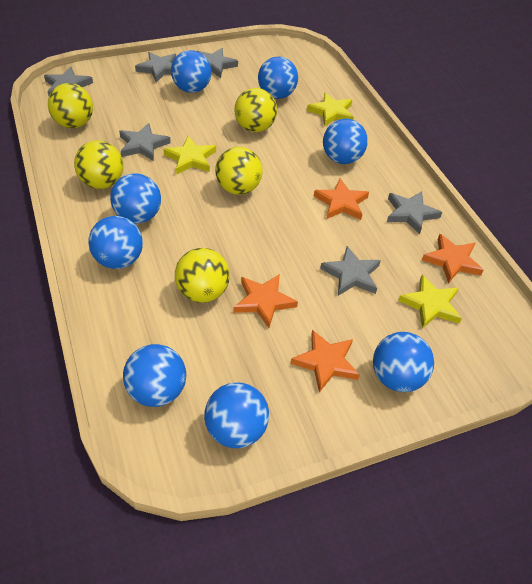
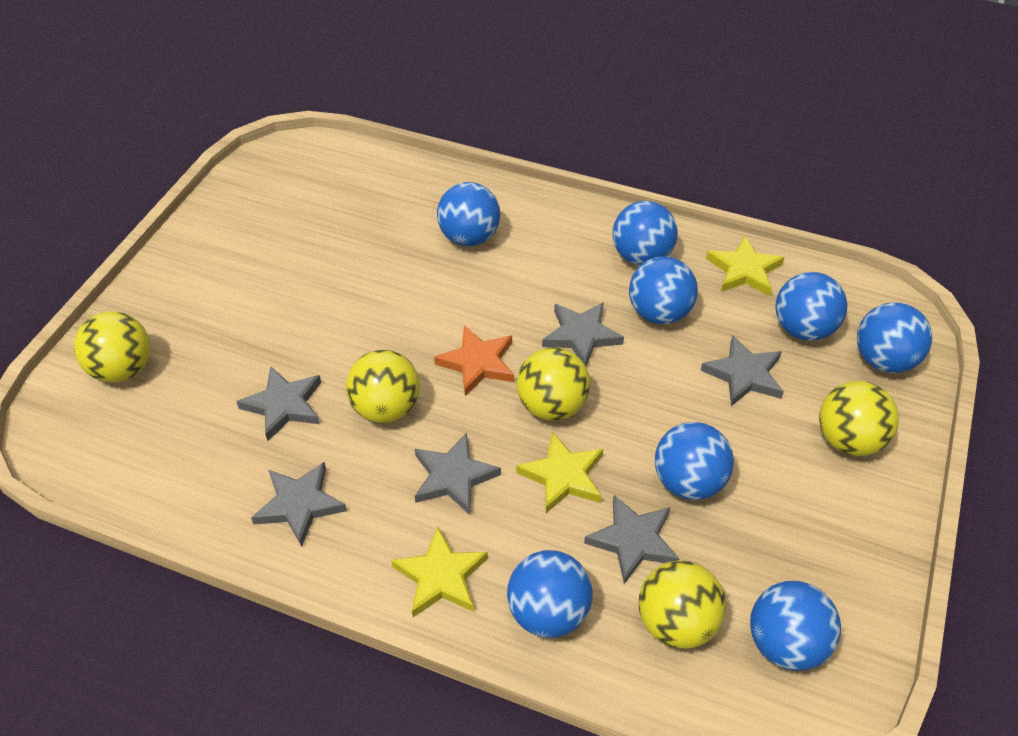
orange star: [234,274,298,328] [291,330,360,393] [314,178,369,220] [422,234,484,283] = 4 -> [434,326,514,396] = 1

